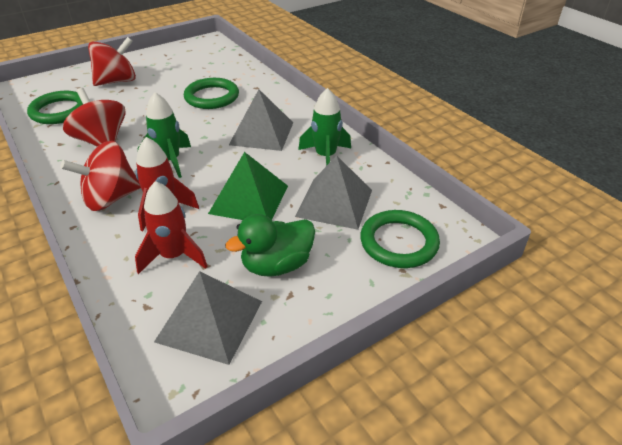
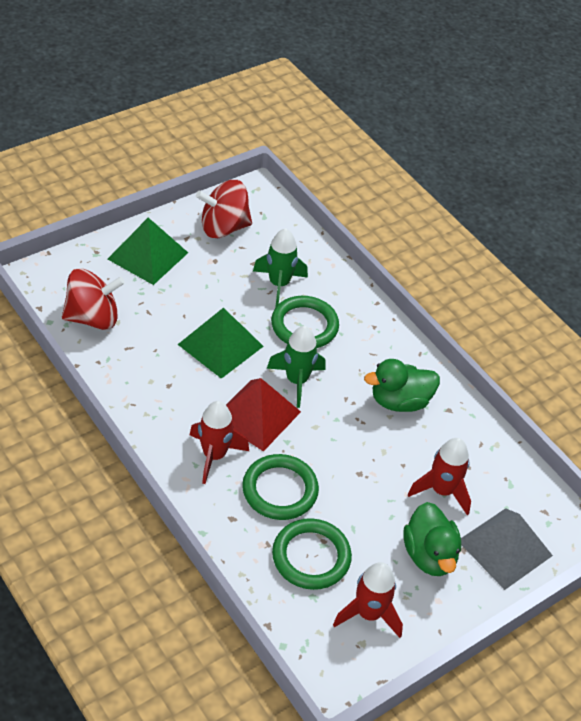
green duck: [225,214,315,277] = 1 -> [364,359,440,412] [403,502,461,576] = 2
green pyramid: [208,152,288,220] = 1 -> [108,218,188,285] [177,308,264,379] = 2
grey pyramid: [154,271,262,365] [229,89,293,151] [295,155,372,230] = 3 -> [461,508,553,590] = 1
red pyramid: none = 0 -> [226,378,301,452] = 1
red rocket: [135,181,208,274] [136,137,199,231] = 2 -> [190,401,249,484] [333,562,403,638] [408,438,471,515] = 3
red spinning top: [60,141,141,211] [63,88,126,147] [88,37,136,86] = 3 -> [62,269,125,330] [196,180,252,238] = 2

